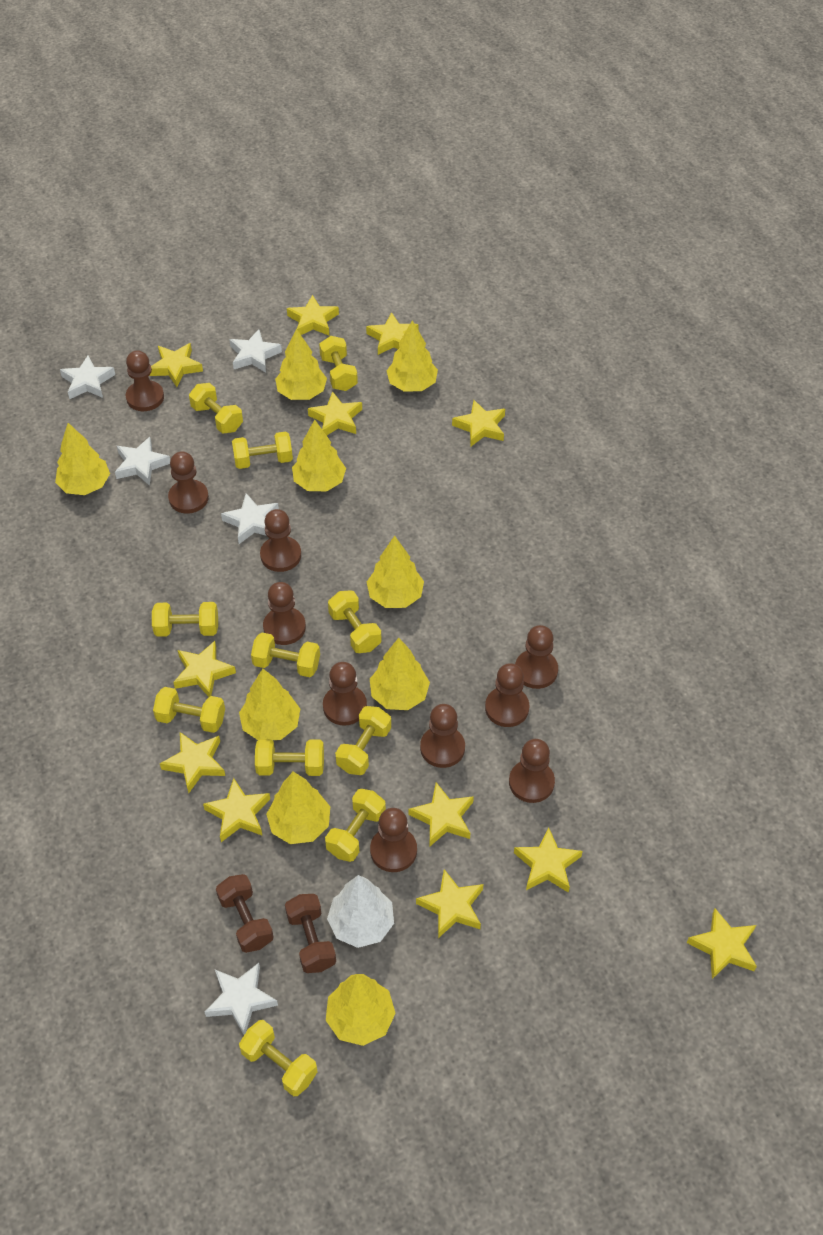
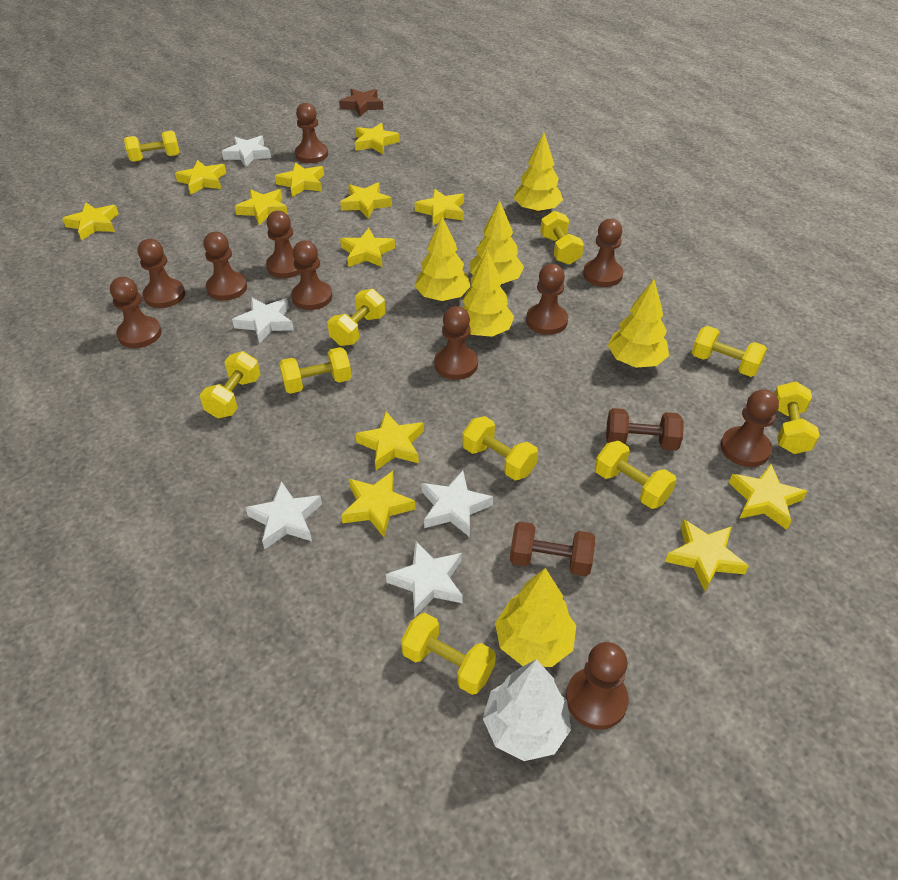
brown pawn: [126,350,164,411] [168,451,209,514] [260,509,301,572] [263,582,306,645] [323,662,367,726] [370,808,417,872] [420,704,465,768] [485,663,529,727] [509,739,555,803] [515,625,558,689] = 10 -> [110,277,162,348] [138,239,185,308] [203,232,247,301] [266,211,301,278] [291,241,332,310] [295,103,328,163] [434,306,478,380] [526,264,568,335] [566,642,629,730] [583,219,623,287] [721,389,779,467] = 11
brown star: none = 0 -> [339,89,383,117] = 1
yellow dumbbell: [152,602,218,637] [153,687,225,733] [189,383,243,434] [232,431,293,469] [239,1020,318,1096] [251,633,320,677] [255,739,324,776] [319,336,358,391] [325,789,386,862] [328,590,382,653] [335,706,391,775] = 11 -> [124,131,180,162] [200,351,261,418] [279,347,352,394] [328,289,386,346] [401,613,496,695] [462,416,538,480] [540,211,584,265] [595,441,676,509] [692,326,767,377] [774,381,820,454] = 10
yellow tree: [55,423,110,495] [239,669,300,740] [266,772,330,844] [275,329,327,400] [292,420,346,491] [326,974,396,1046] [367,536,424,608] [370,638,430,710] [387,320,438,392] = 9 -> [415,217,471,301] [462,249,514,337] [470,200,524,284] [495,568,576,667] [514,132,563,213] [608,279,669,368] = 6

